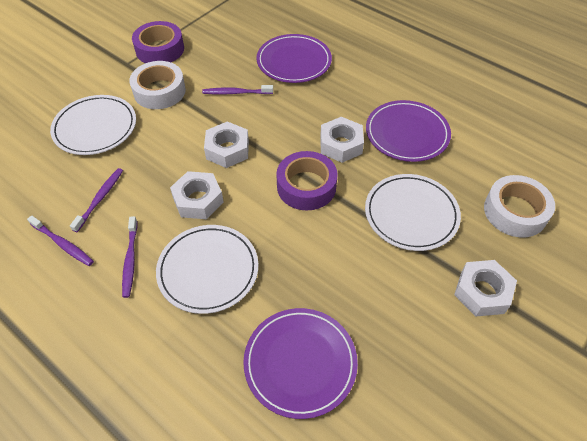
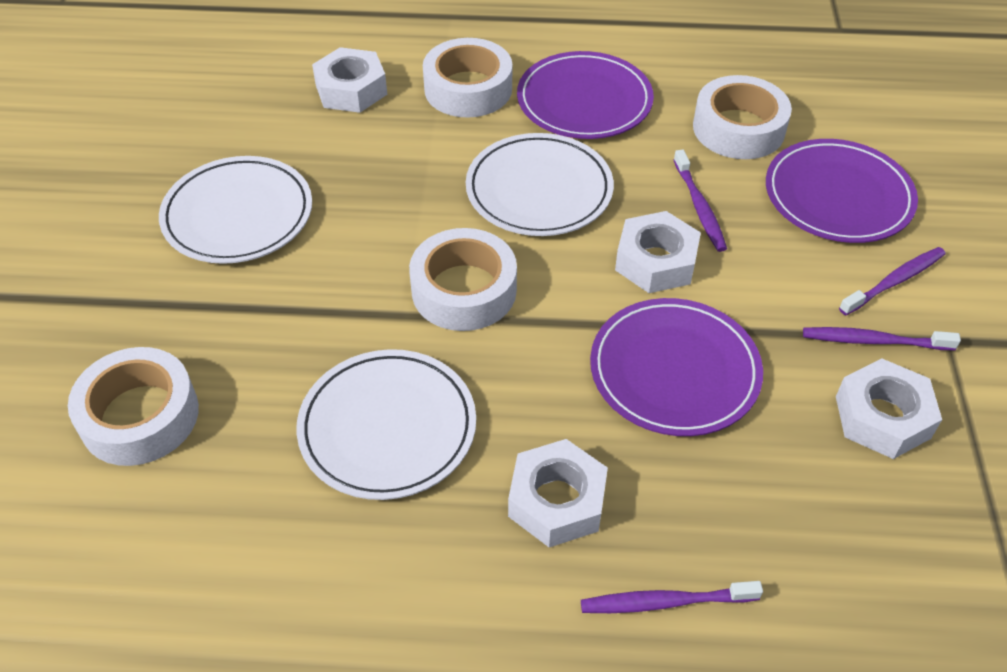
purple tape: [132,21,184,63] [276,151,338,210] = 2 -> none = 0
white tape: [129,61,186,109] [484,175,555,237] = 2 -> [68,347,199,466] [409,228,517,331] [423,38,512,118] [693,75,792,159] = 4

